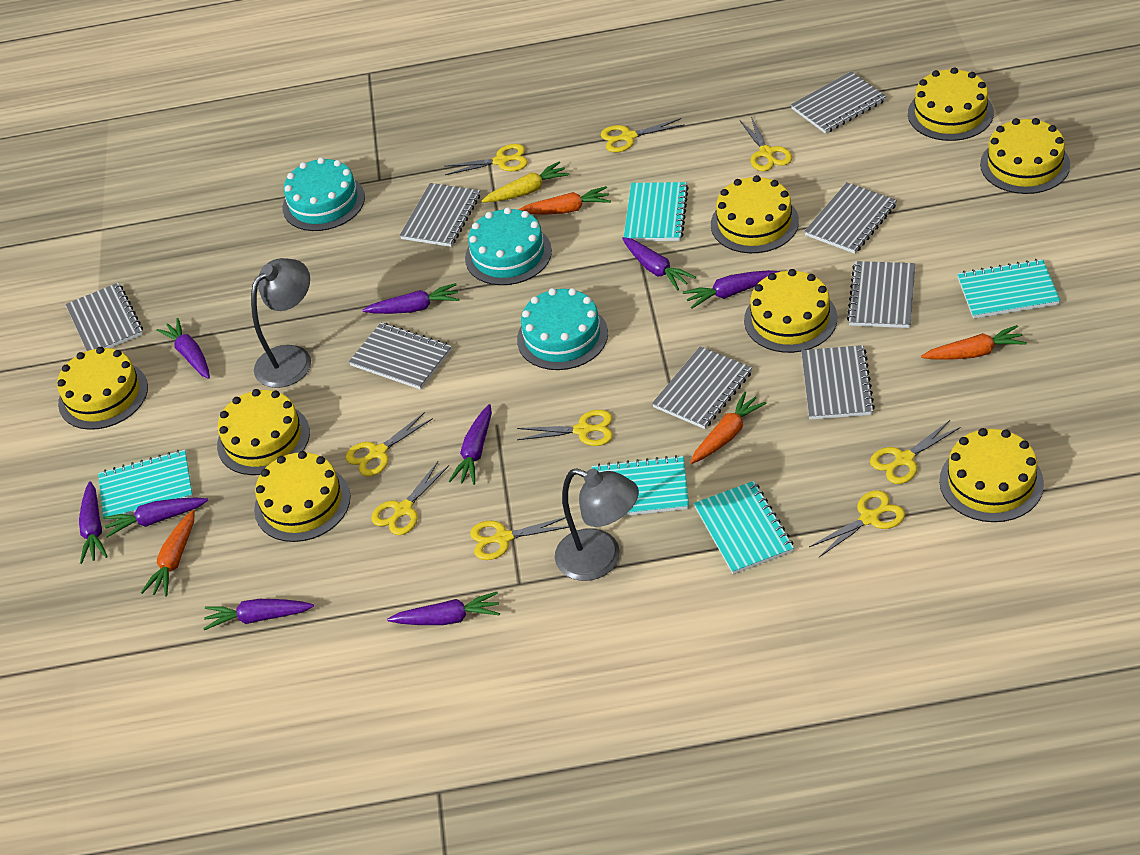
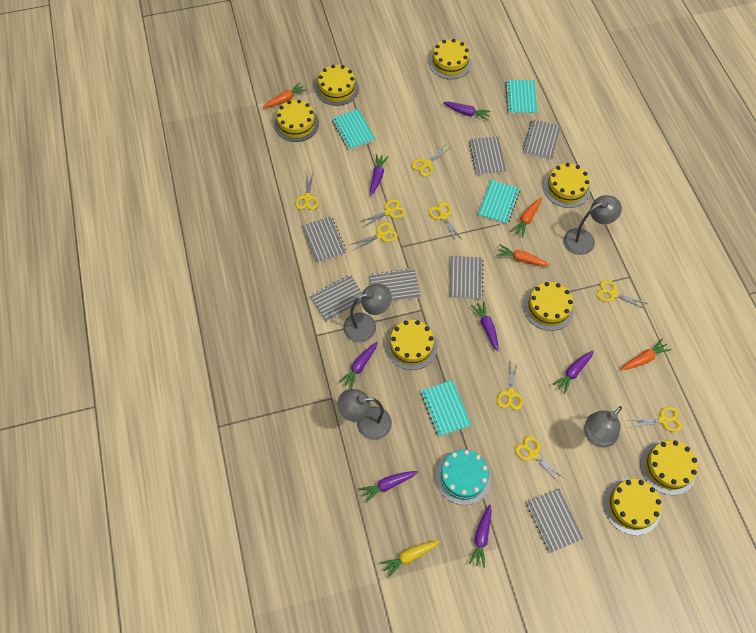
grey lamp: [251,258,311,388] [555,468,639,581] = 2 -> [338,389,392,440] [343,284,392,342] [564,195,622,255] [584,406,622,448] = 4
grey notebook: [65,283,143,351] [349,323,452,390] [400,183,480,247] [652,346,752,429] [791,71,887,134] [801,345,875,420] [804,182,897,254] [847,261,915,328] = 8 -> [302,216,347,263] [310,275,362,322] [369,268,420,302] [449,256,484,299] [469,136,506,175] [523,119,561,160] [526,489,584,553] = 7
purple carrot: [79,481,108,564] [103,497,208,538] [156,318,210,379] [203,599,314,630] [363,283,459,314] [387,592,500,625] [449,404,492,485] [622,237,696,291] [683,270,780,309] = 9 -> [339,342,378,389] [359,471,418,503] [370,154,389,196] [443,102,491,120] [468,504,492,568] [471,301,498,351] [553,351,594,394] = 7
turquoise cake: [283,157,365,231] [465,207,552,285] [517,288,608,370] = 3 -> [435,450,491,505] = 1
turquoise notebook: [98,450,193,521] [592,455,689,516] [624,182,689,241] [694,481,794,574] [957,259,1061,319] = 5 -> [332,109,375,150] [421,380,471,437] [478,180,520,224] [505,80,537,114] = 4

